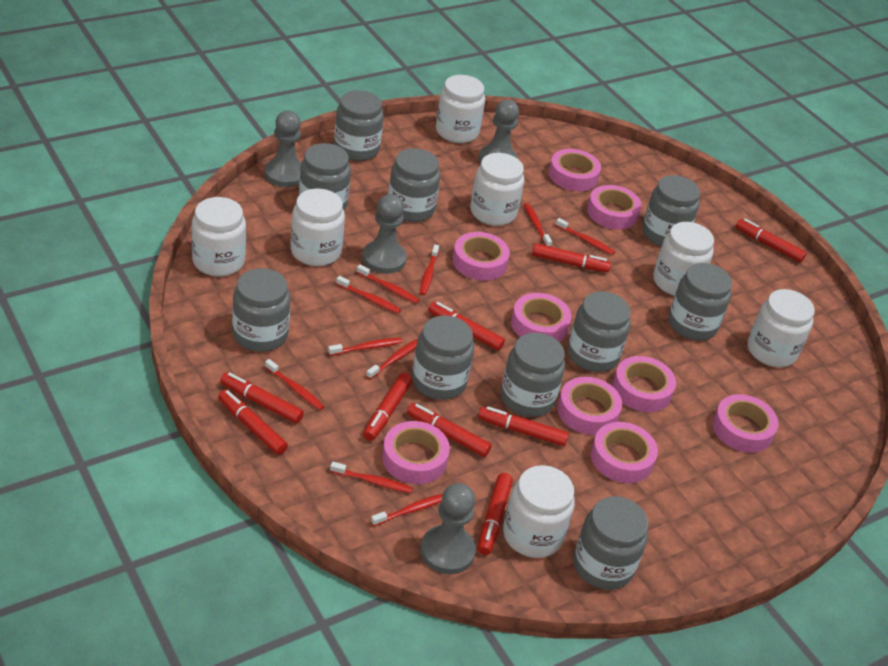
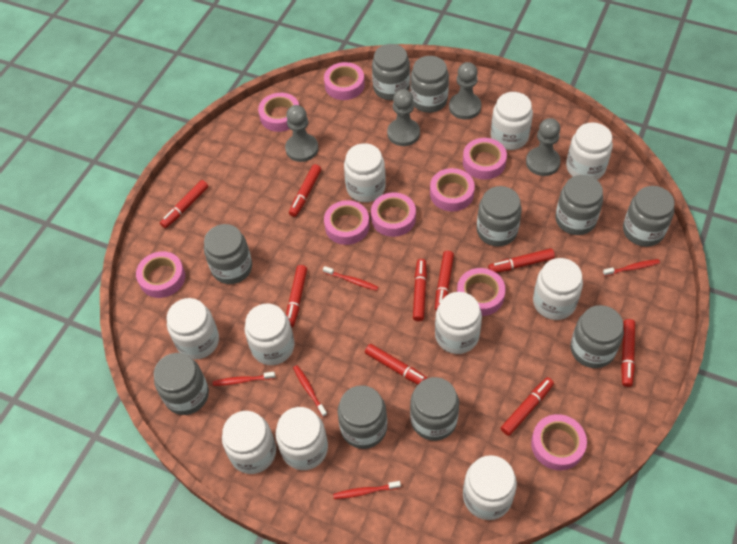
red toothbrush: [265,359,324,410] [328,338,402,356] [330,462,413,493] [336,276,401,314] [357,265,419,303] [366,339,418,379] [371,494,442,526] [420,245,439,295] [524,203,552,247] [555,218,615,255] = 10 -> [213,372,275,386] [293,365,327,417] [323,266,378,291] [333,481,401,499] [603,259,660,276] = 5
white jar: [192,197,246,276] [291,189,345,266] [436,75,485,143] [470,153,524,226] [503,465,575,558] [653,222,714,296] [748,289,815,367] = 7 -> [167,298,219,360] [222,411,276,474] [245,304,295,365] [276,407,328,470] [344,143,386,202] [435,292,482,354] [463,455,517,520] [491,92,533,150] [533,258,583,320] [566,122,613,180] = 10

